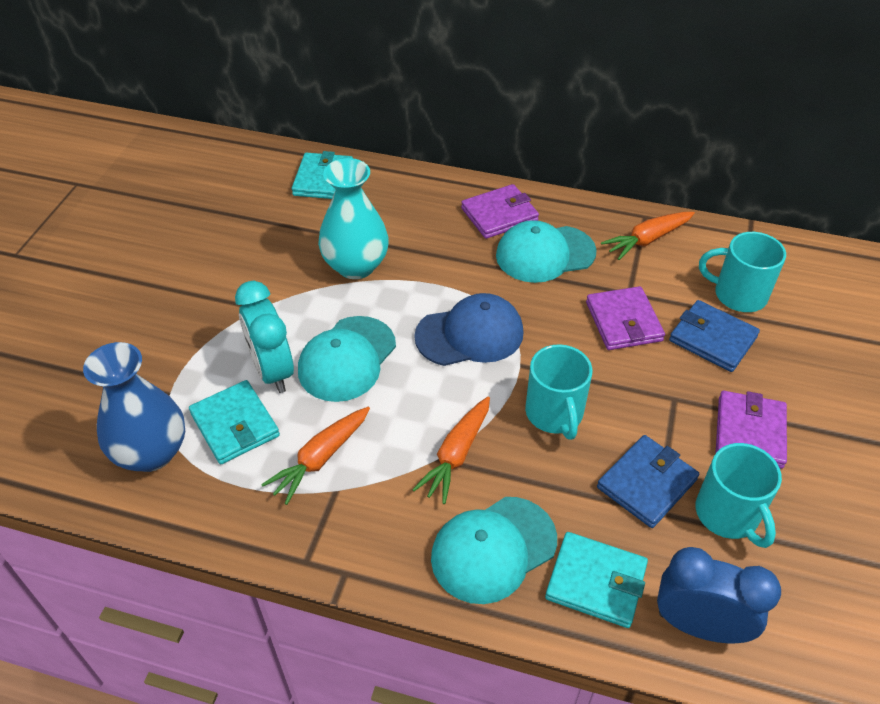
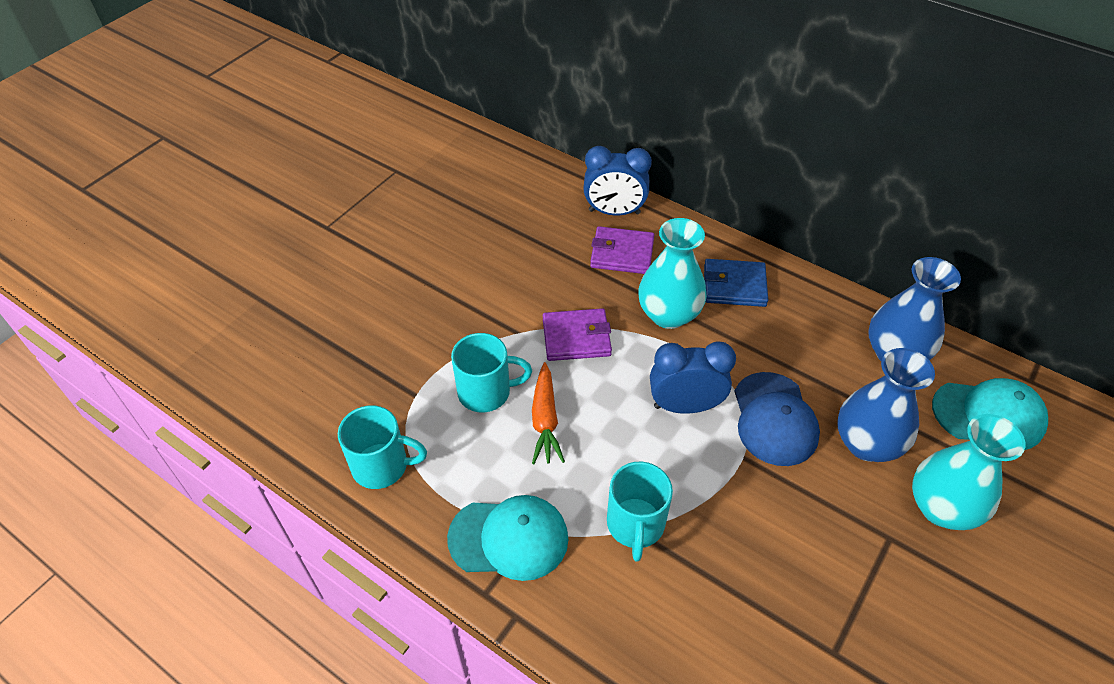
blue clock: [657,547,781,643] = 1 -> [583,146,652,216] [650,342,736,414] = 2
blue vase: [83,342,185,472] = 1 -> [837,348,935,462] [868,257,961,361] = 2
blue wallet: [597,435,699,528] [669,300,760,372] = 2 -> [704,259,768,307] = 1
orange carrot: [261,407,370,505] [412,397,490,504] [601,212,695,260] = 3 -> [532,362,565,464] = 1
purple wallet: [461,184,539,239] [586,286,665,350] [716,391,787,469] = 3 -> [543,308,612,361] [590,226,654,274] = 2
turquoise cap: [298,316,396,402] [431,497,557,604] [496,220,597,283] = 3 -> [447,495,569,581] [932,378,1048,450] = 2
turquoise clock: [235,281,294,393] = 1 -> none = 0
turquoise vase: [318,158,389,279] = 1 -> [638,218,707,329] [912,414,1025,530] = 2
turquoise wallet: [189,380,280,464] [292,151,353,199] [545,532,648,628] = 3 -> none = 0

